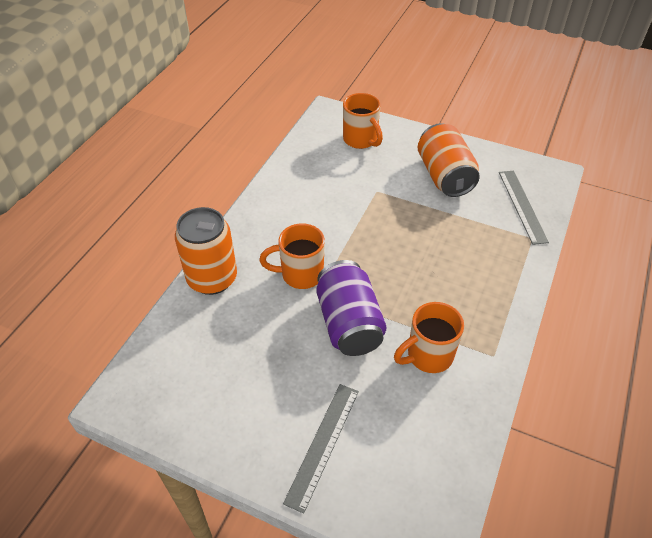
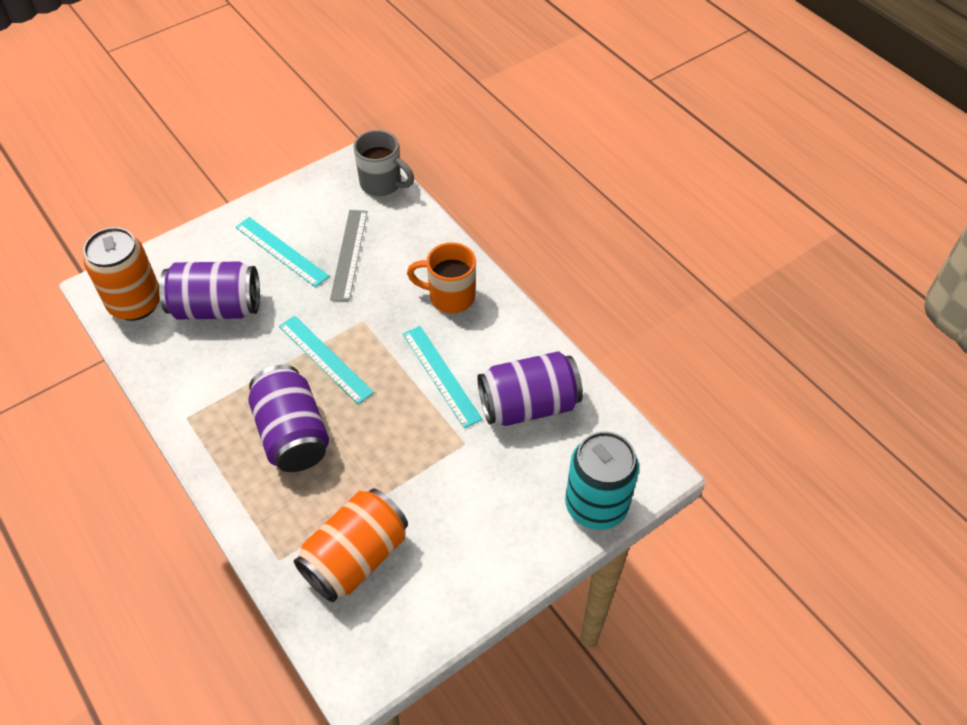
grey mug: none = 0 -> [353,130,414,196] = 1
grey ruler: [283,384,359,514] [499,171,549,245] = 2 -> [330,210,367,301] = 1
orange mug: [259,223,325,289] [343,93,383,149] [394,302,464,373] = 3 -> [407,242,476,313] = 1
purple can: [316,260,387,356] = 1 -> [159,262,260,320] [248,365,329,472] [477,351,583,426] = 3
turquoise can: none = 0 -> [565,431,639,530] = 1
turquoise ruler: none = 0 -> [235,217,329,287] [279,316,374,404] [403,326,483,428] = 3

